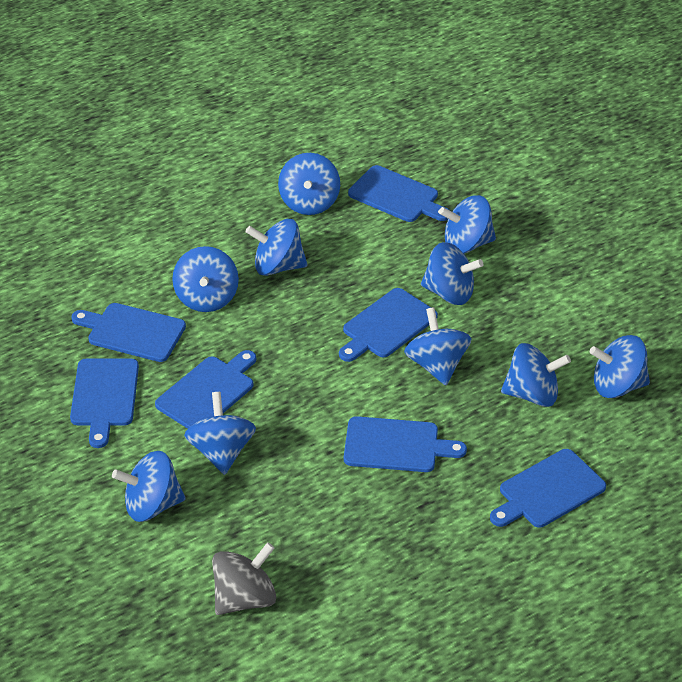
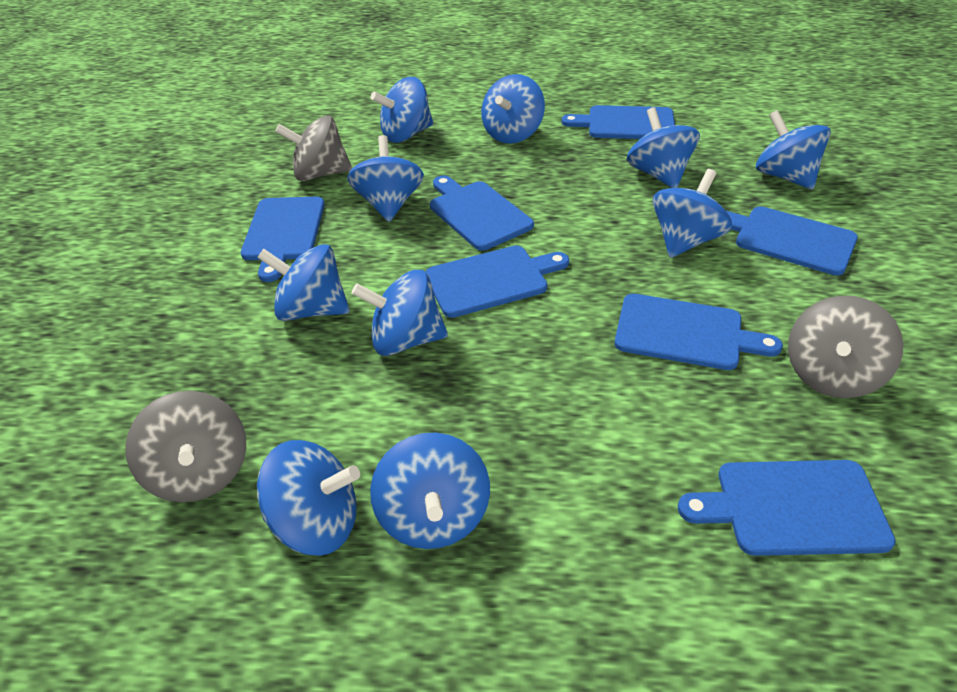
grey spinning top: [212,542,276,615] = 1 -> [125,391,246,502] [275,116,352,181] [788,296,903,398] = 3

